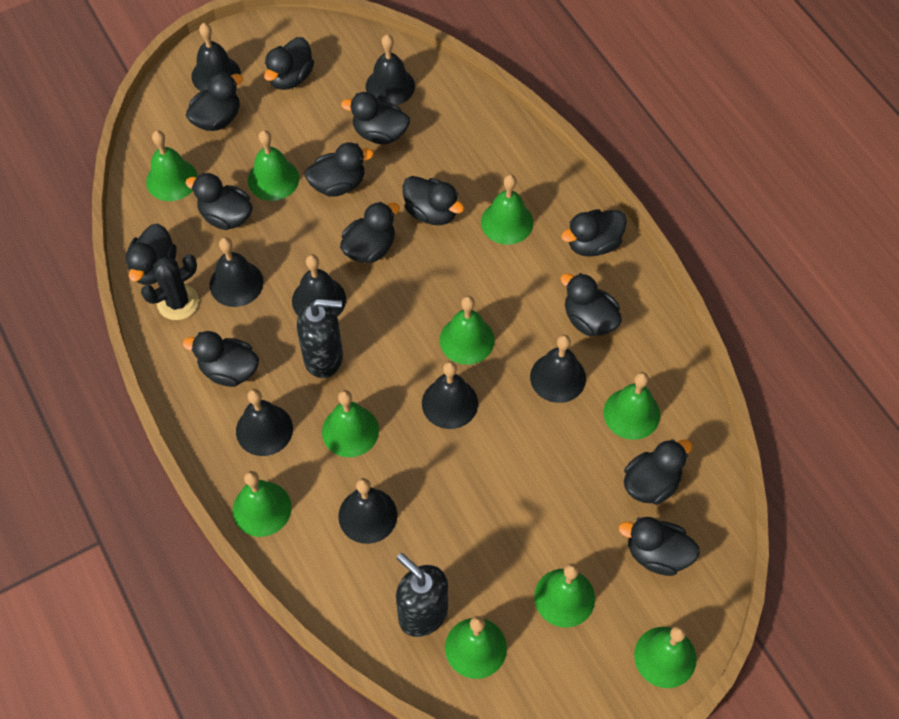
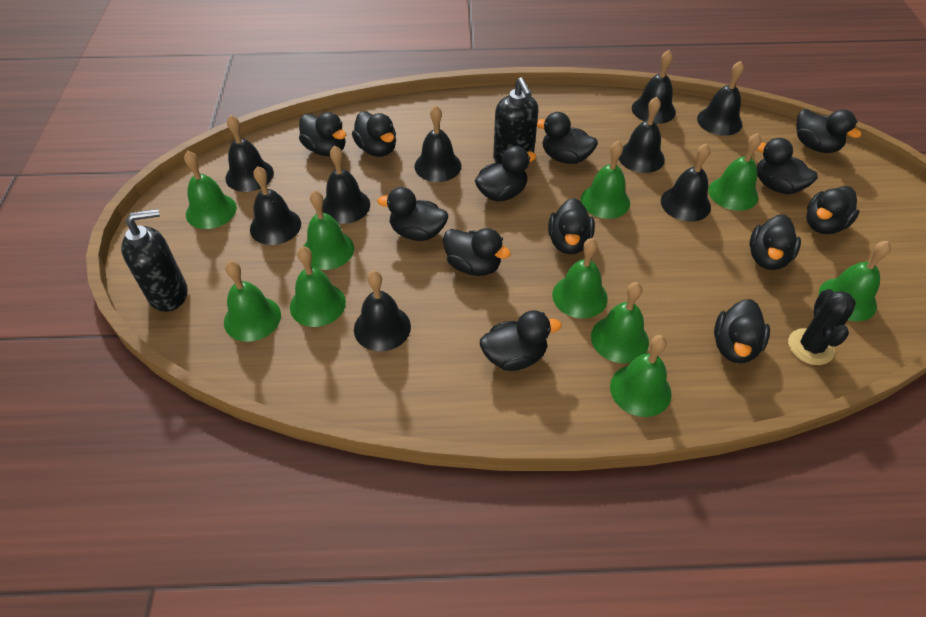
black bell: [191,23,241,91] [209,237,264,307] [236,389,293,456] [292,255,346,317] [338,478,397,544] [366,34,415,105] [422,361,478,429] [530,335,586,403] = 8 -> [225,115,274,192] [250,166,301,245] [322,146,370,224] [354,271,411,351] [414,105,461,182] [619,97,665,173] [632,50,676,124] [661,143,711,222] [697,61,744,136] = 9

